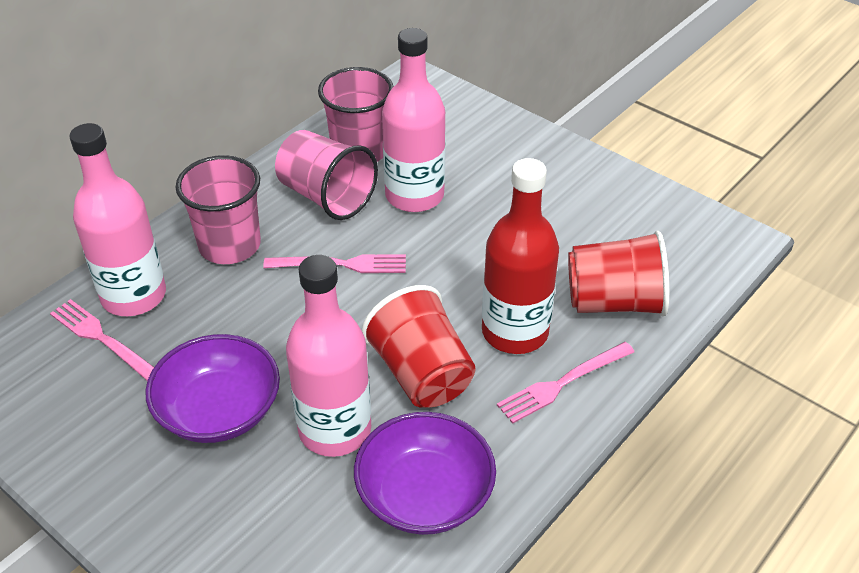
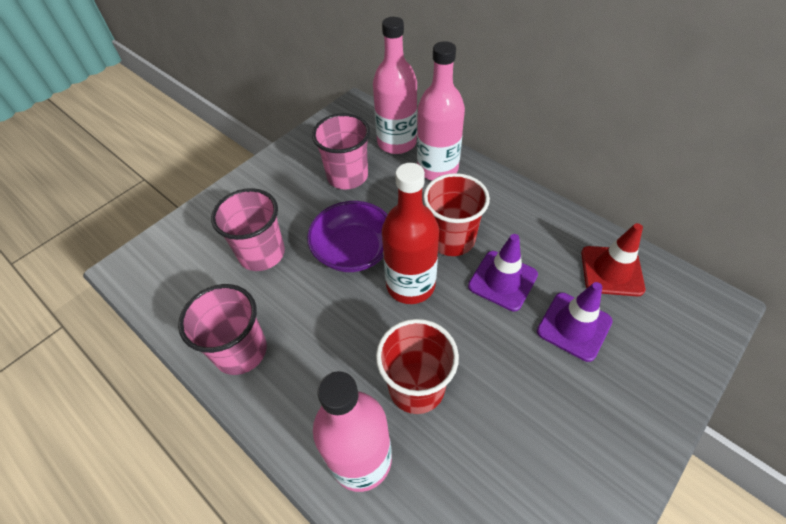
pink fork: [50,299,154,381] [263,255,406,273] [497,342,634,424] = 3 -> none = 0
purple bowl: [145,334,280,443] [354,412,496,535] = 2 -> [307,201,388,272] = 1
purple traffic cone: none = 0 -> [468,234,538,311] [537,282,613,362] = 2
red traffic cone: none = 0 -> [581,223,645,296] = 1

